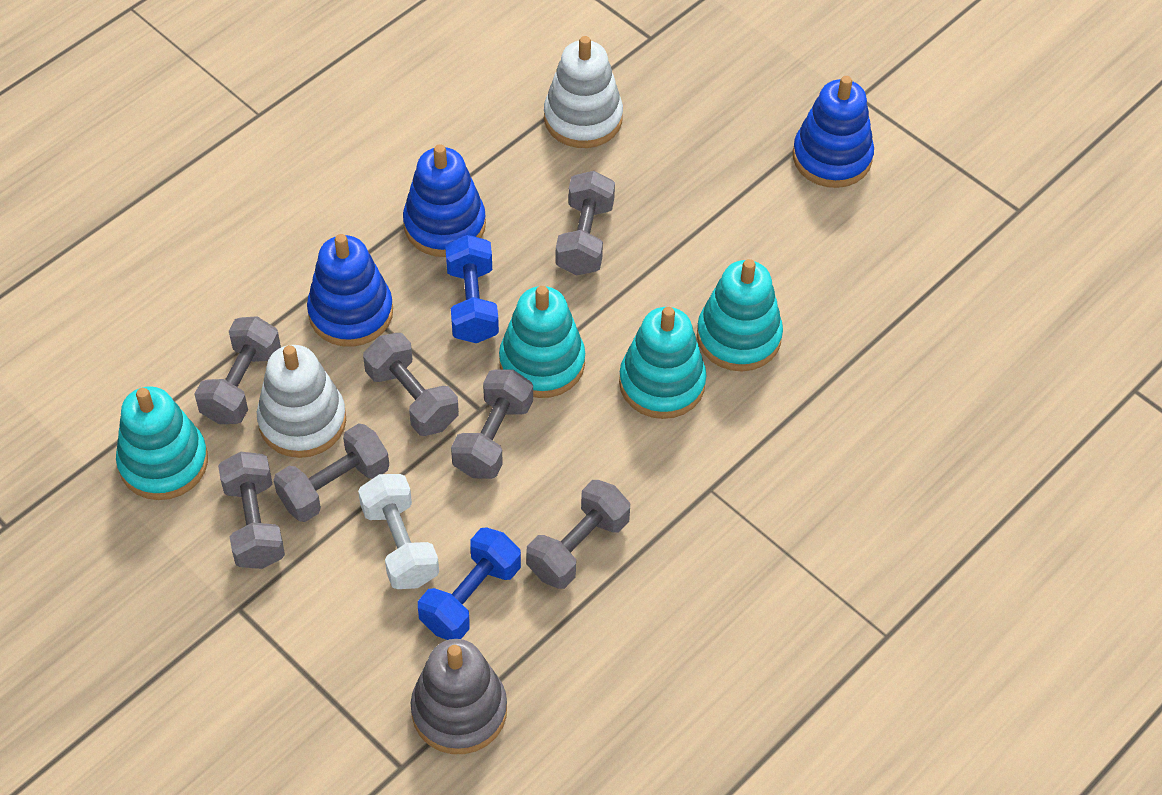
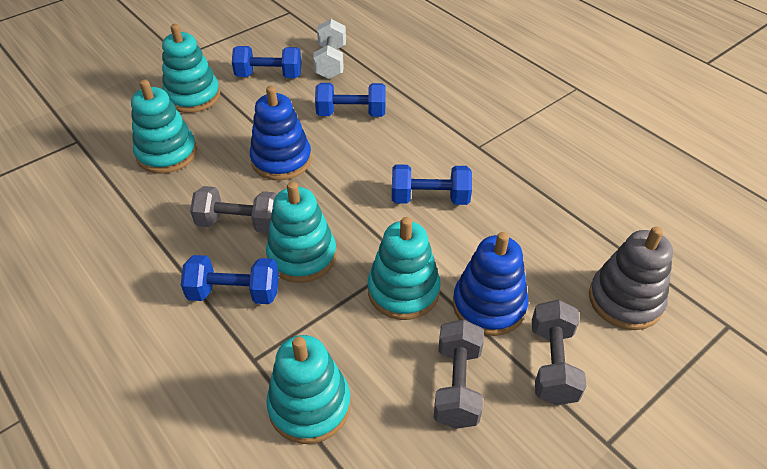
blue dumbbell: [418,527,521,640] [445,235,499,343] = 2 -> [181,255,279,304] [232,46,302,78] [315,83,386,117] [392,164,472,205] = 4
blue stacking toy: [307,234,393,347] [403,144,486,257] [793,76,874,188] = 3 -> [250,86,312,180] [453,232,528,336] = 2
grey dumbbell: [194,316,281,424] [218,452,285,569] [274,423,389,522] [363,333,459,436] [451,369,533,479] [526,480,630,589] [556,171,615,275] = 7 -> [190,186,277,233] [434,319,484,429] [532,300,586,405] = 3
turquoise stacking toy: [116,386,208,500] [499,286,585,398] [619,307,707,419] [697,259,783,371] = 4 -> [131,80,197,174] [162,24,220,113] [266,182,336,283] [266,335,351,444] [368,217,441,320] = 5
white stacking toy: [257,345,346,458] [544,36,623,148] = 2 -> none = 0

